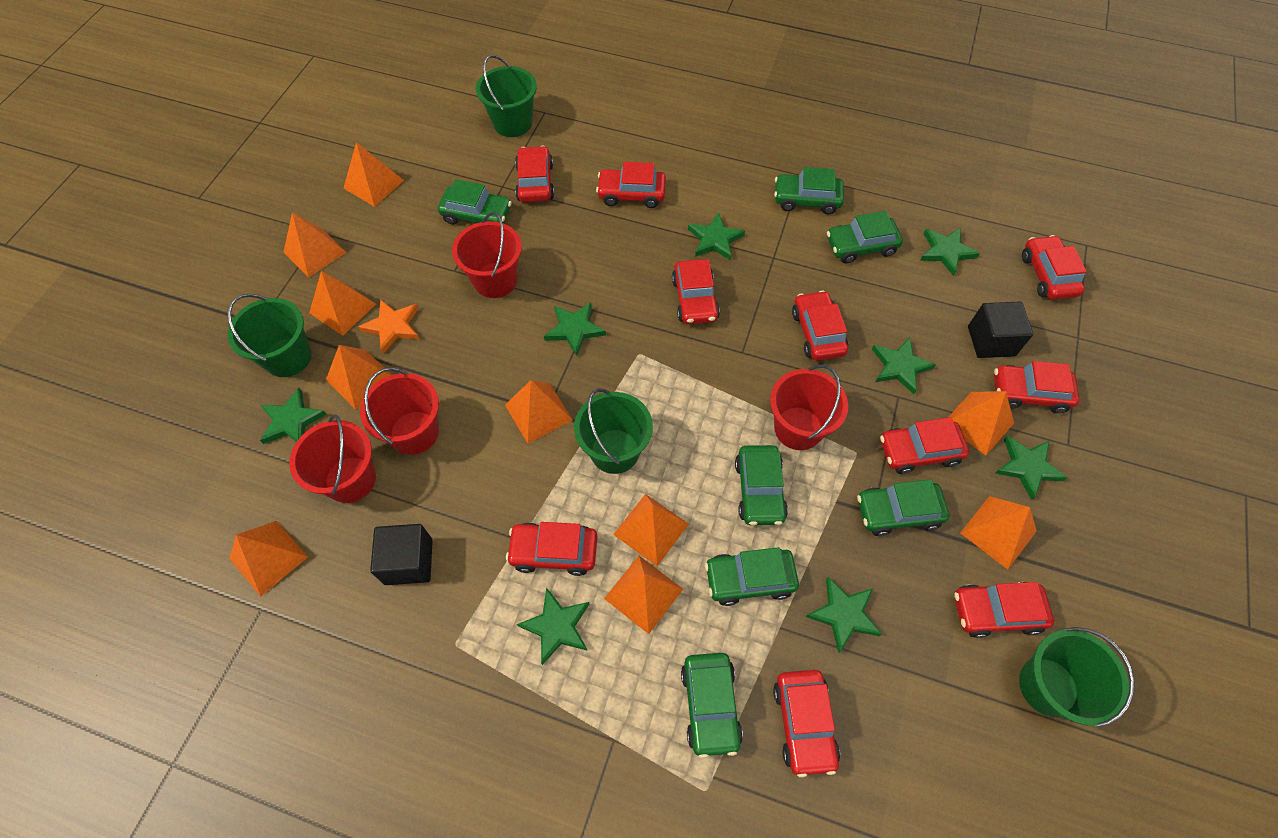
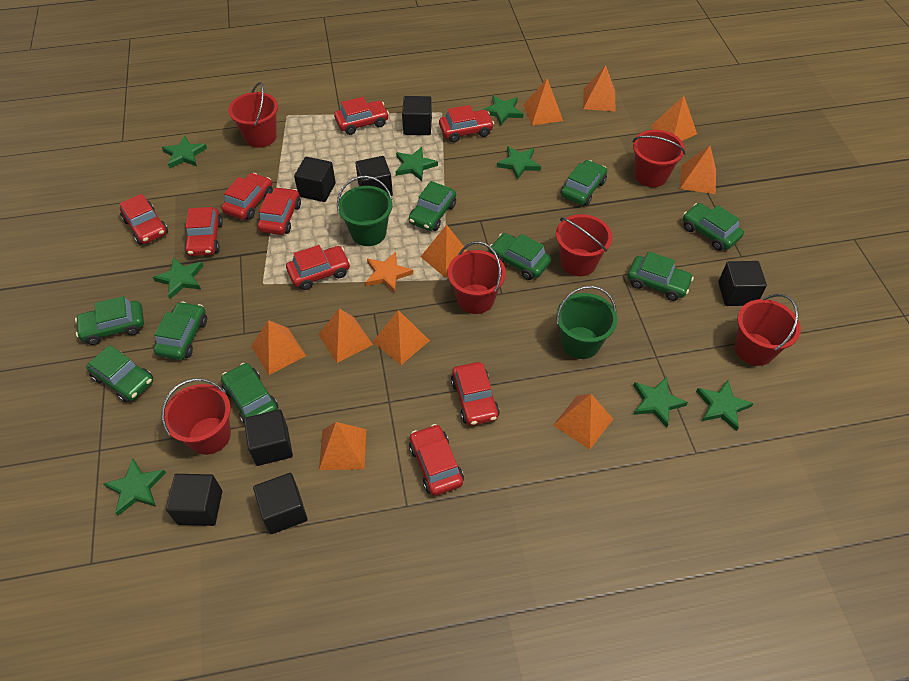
black cube: [370,524,433,585] [968,302,1033,358] = 2 -> [166,474,222,526] [244,409,293,466] [253,473,308,534] [294,157,336,202] [355,156,393,196] [402,96,432,135] [718,261,767,306] = 7
green bucket: [227,294,312,377] [476,55,537,137] [574,388,653,474] [1019,627,1135,728] = 4 -> [337,176,392,246] [556,286,618,359] = 2
green car: [438,179,512,224] [681,653,743,758] [705,547,799,606] [735,445,788,525] [774,167,844,214] [827,211,903,264] [857,479,950,536] = 7 -> [75,296,144,345] [86,345,153,403] [153,301,207,360] [221,363,279,423] [409,181,456,231] [490,233,551,280] [561,160,607,206] [628,251,694,301] [683,203,744,251] = 9
red bucket: [289,415,376,503] [360,367,439,455] [452,212,522,298] [770,364,848,450] = 4 -> [161,378,231,455] [228,82,278,148] [448,241,506,314] [556,214,612,276] [633,130,685,187] [735,294,801,366] = 6
red car: [506,522,597,576] [515,146,554,202] [596,162,666,208] [672,259,720,324] [773,670,840,778] [792,291,848,361] [880,417,969,474] [954,582,1054,638] [994,361,1080,413] [1022,235,1087,300] = 10 -> [120,194,168,245] [184,207,223,256] [221,173,273,220] [258,187,301,235] [286,245,350,290] [334,97,389,135] [409,424,464,496] [439,105,494,143] [451,362,500,426] = 9

